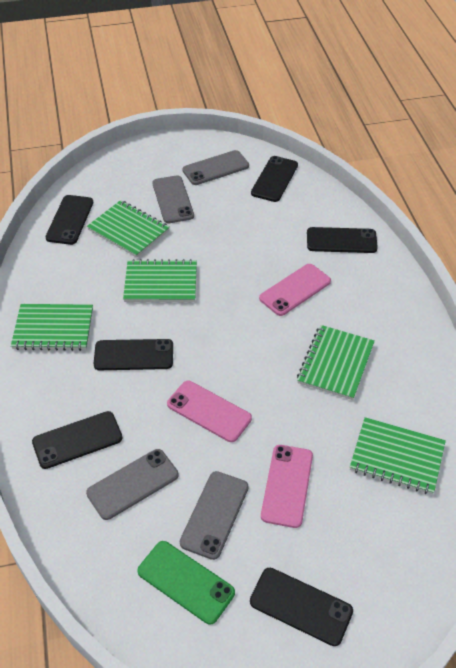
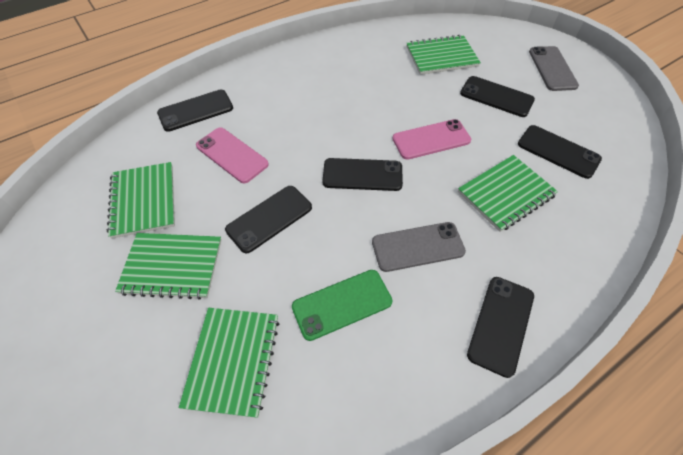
grey phone: [86,449,179,520] [152,175,194,223] [180,471,249,560] [182,150,249,185] = 4 -> [372,222,466,272] [529,46,579,91] = 2
pink phone: [167,381,252,442] [259,264,331,316] [261,445,313,528] = 3 -> [196,128,269,183] [392,119,471,160] = 2

